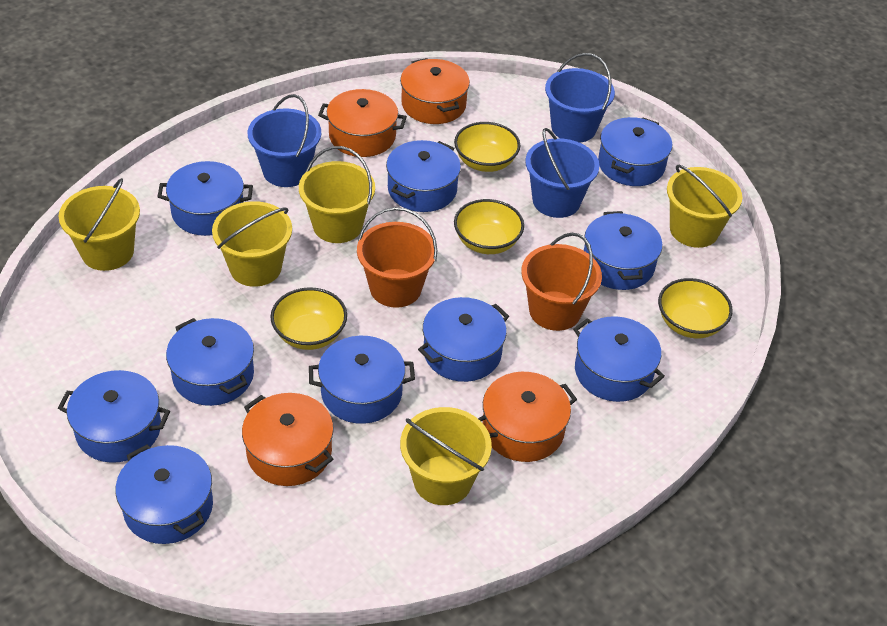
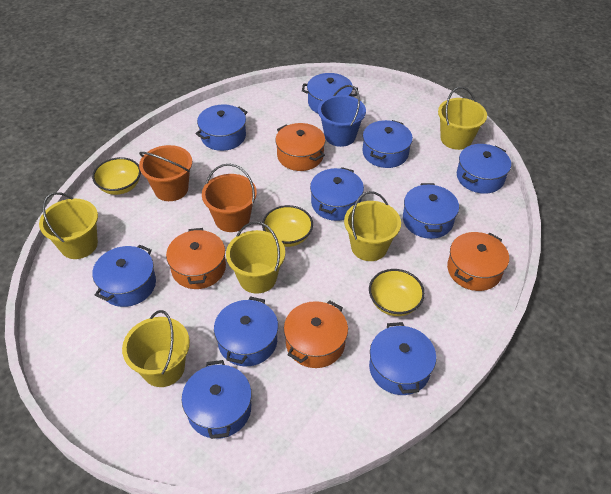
blue bucket: [248,94,321,187] [525,128,599,218] [545,53,615,143] = 3 -> [318,85,366,147] = 1
yellow bowl: [270,287,347,350] [454,122,520,172] [454,199,524,254] [658,278,733,338] = 4 -> [92,157,141,195] [262,205,313,247] [369,269,425,316] = 3

